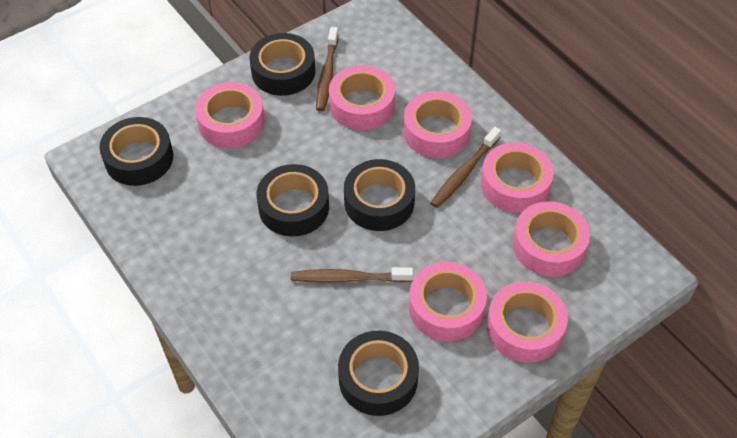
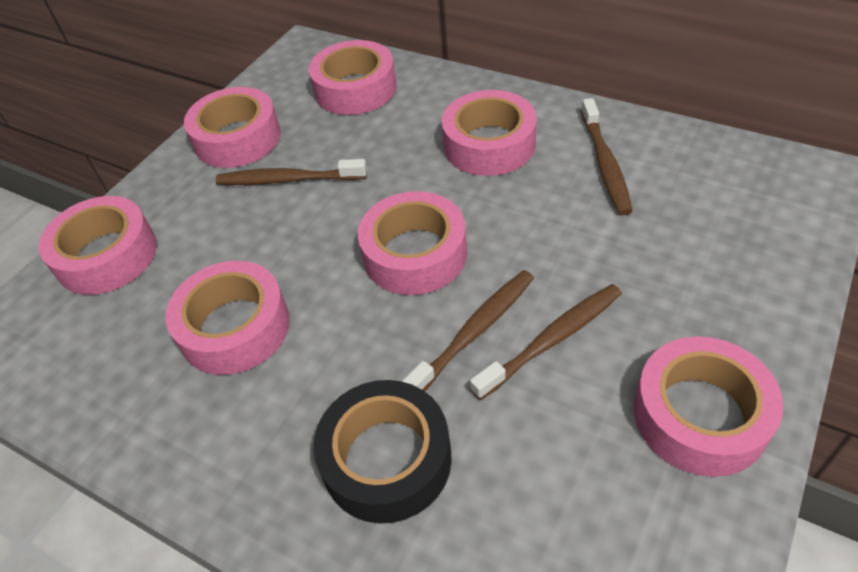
black tape: [99,117,173,186] [250,33,315,96] [257,164,329,237] [338,331,419,416] [344,159,415,231] = 5 -> [313,380,452,524] = 1
brown toothbrush: [291,267,413,283] [316,27,338,111] [430,127,501,208] = 3 -> [216,159,367,185] [402,270,534,391] [470,284,622,400] [581,98,633,215] = 4

